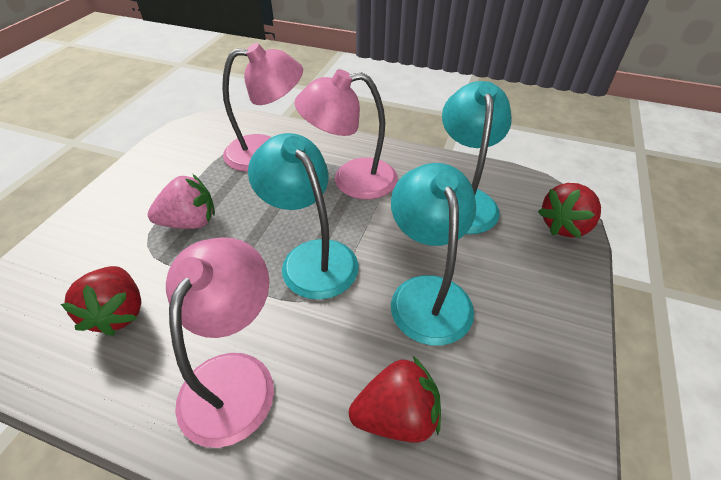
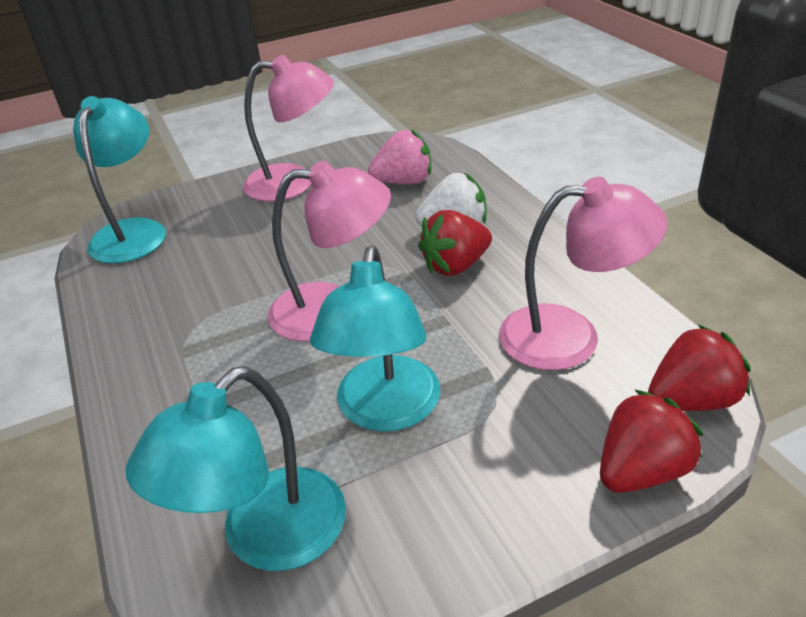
white strawberry: none = 0 -> [415,173,487,227] = 1

